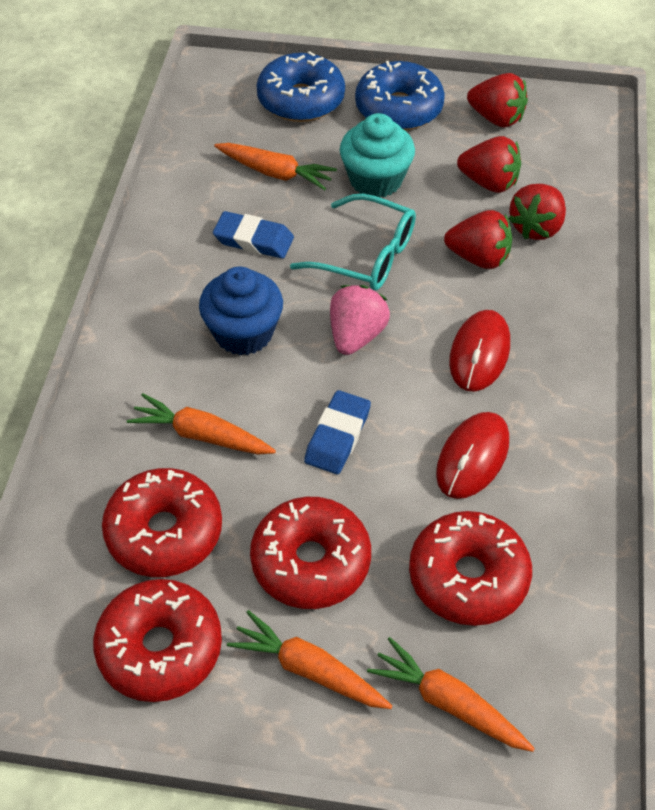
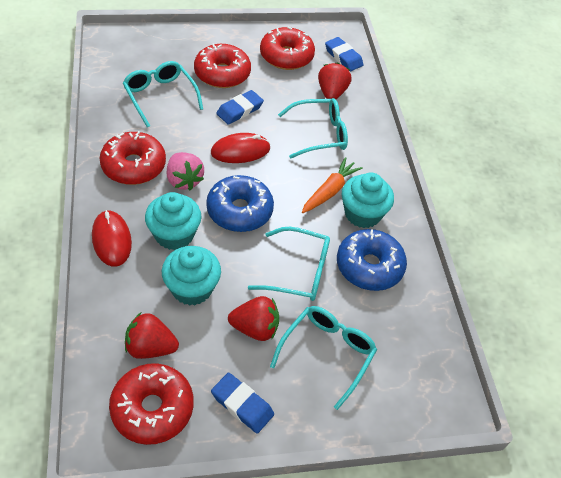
blue cupcake: [199,267,283,355] = 1 -> none = 0
blue eraser: [213,211,294,259] [304,390,371,474] = 2 -> [211,373,274,434] [216,90,264,125] [325,37,363,71] = 3
orange carrot: [127,393,276,455] [214,143,337,190] [227,610,392,709] [367,637,535,752] = 4 -> [302,157,363,213] = 1
red strawberry: [444,210,512,269] [457,136,521,193] [467,73,528,128] [508,184,566,240] = 4 -> [125,313,179,359] [228,296,279,341] [318,62,352,99] = 3
turquoise cupcake: [340,113,415,197] = 1 -> [145,192,201,250] [162,246,221,306] [342,173,394,228] = 3
turquoise glasses: [290,194,416,291] = 1 -> [123,61,203,127] [248,227,330,301] [270,306,377,410] [278,98,348,159] = 4

